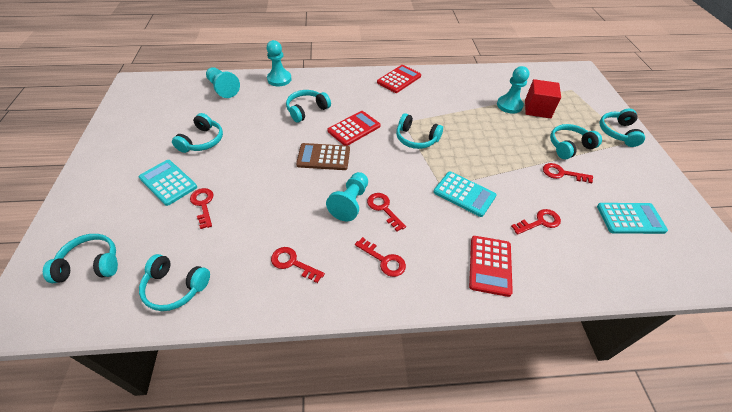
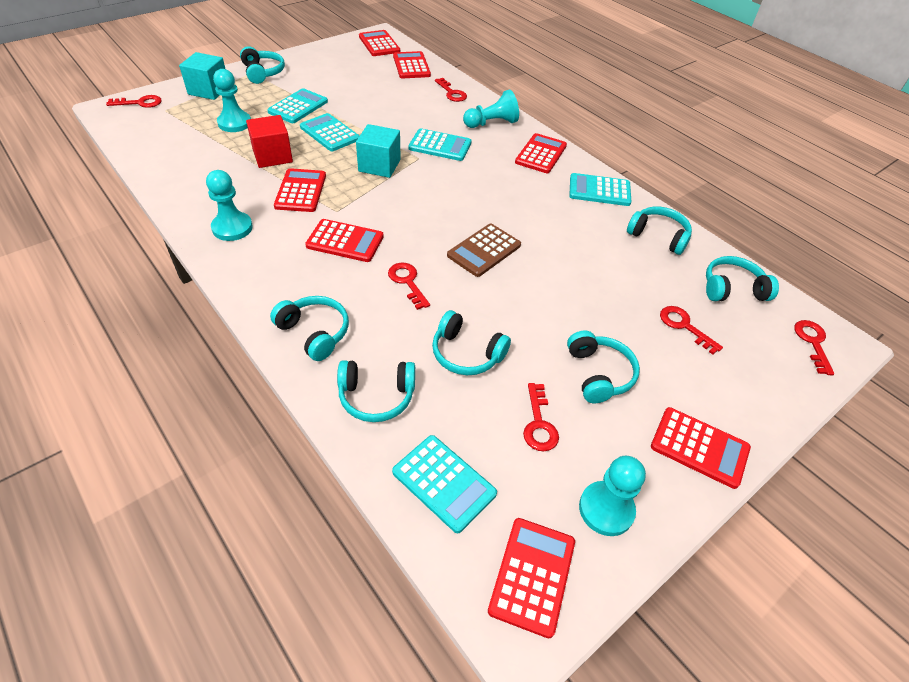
red calculator: [327,111,381,146] [377,65,421,93] [469,236,513,297] = 3 -> [274,168,326,212] [305,219,384,262] [359,30,400,56] [393,51,431,78] [488,518,575,638] [515,133,567,173] [651,407,751,489] = 7
turquoise calculator: [139,160,197,206] [434,171,496,217] [597,203,668,234] = 3 -> [267,88,328,123] [300,113,359,151] [392,435,497,533] [408,128,472,161] [569,173,631,206] = 5
turquoise cube: none = 0 -> [179,52,225,100] [356,124,401,178] = 2

